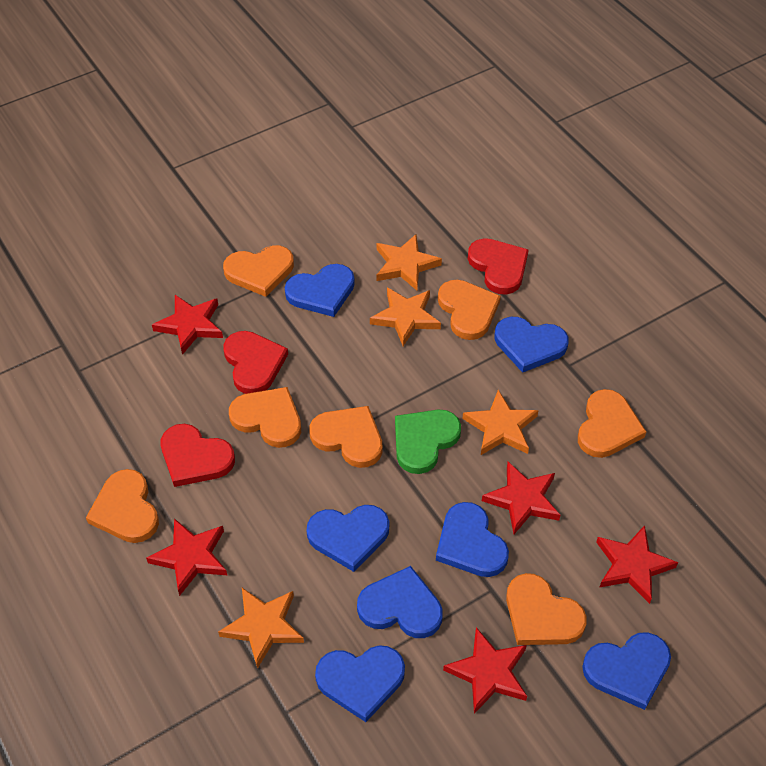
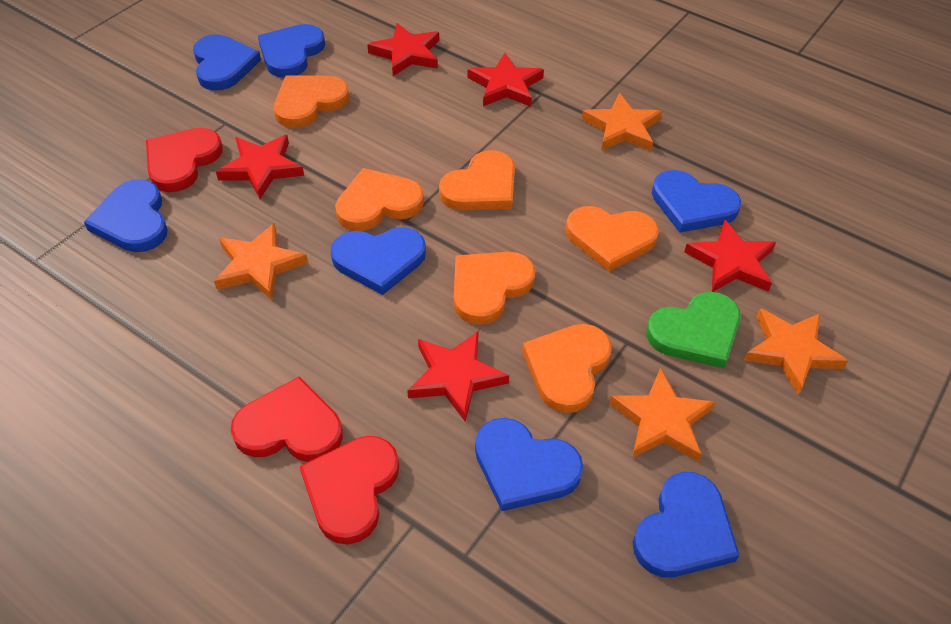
orange heart: [86,469,159,543] [223,245,294,297] [229,387,301,448] [309,406,383,468] [438,280,501,340] [506,573,587,645] [578,389,646,458] = 7 -> [274,75,349,128] [335,168,424,231] [439,150,515,211] [454,252,536,325] [522,324,612,413] [566,206,659,272] = 6

